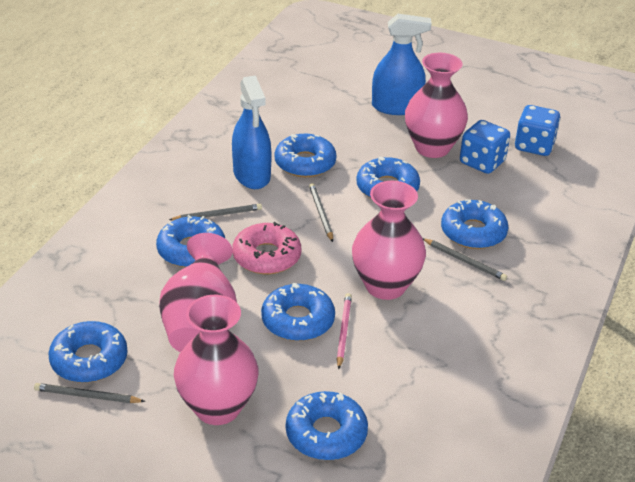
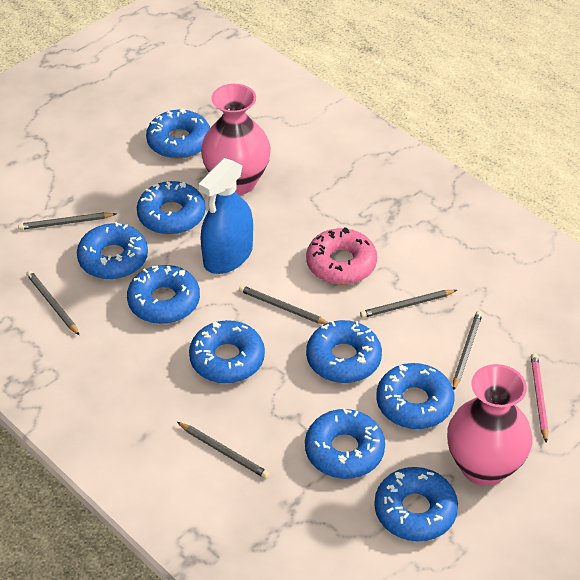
blue dice: [460,120,510,174] [515,105,560,156] = 2 -> none = 0
blue donut: [48,321,128,383] [156,215,225,267] [261,283,335,341] [275,134,337,177] [286,391,368,460] [356,157,420,198] [441,200,508,249] = 7 -> [77,222,148,279] [127,265,200,324] [137,181,205,235] [146,108,210,159] [189,320,265,383] [305,408,385,479] [306,320,382,383] [374,467,458,541] [376,363,454,429] = 9
blue spray bottle: [232,76,272,189] [372,14,432,115] = 2 -> [198,158,253,274] = 1
grey pencil: [34,383,146,403] [169,204,262,221] [309,183,333,242] [423,238,507,281] = 4 -> [18,212,116,230] [26,271,80,336] [177,422,270,479] [239,285,329,324] [360,290,457,318] [453,311,482,390] = 6
pink vase: [159,233,237,352] [174,295,258,425] [352,181,426,300] [405,53,468,158] = 4 -> [201,84,271,195] [447,364,532,486] = 2

